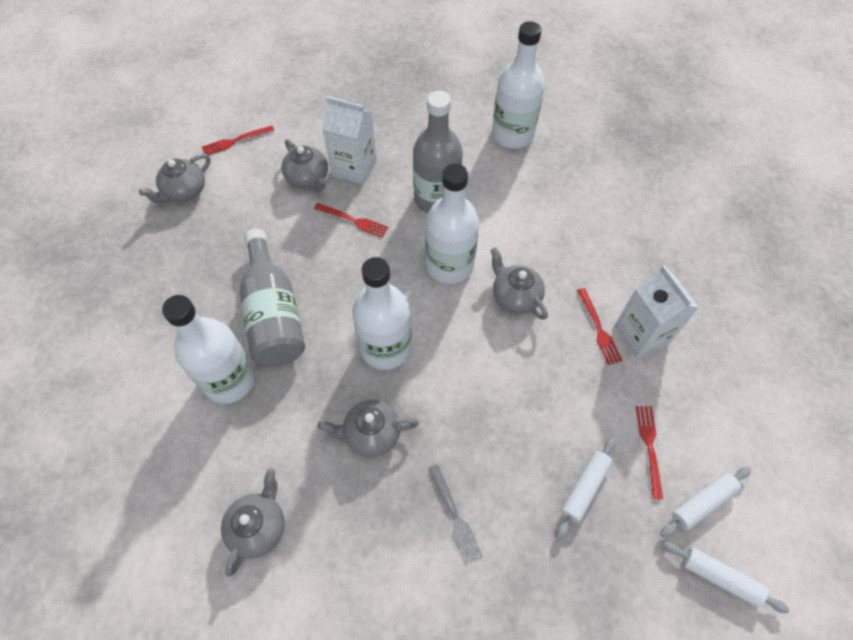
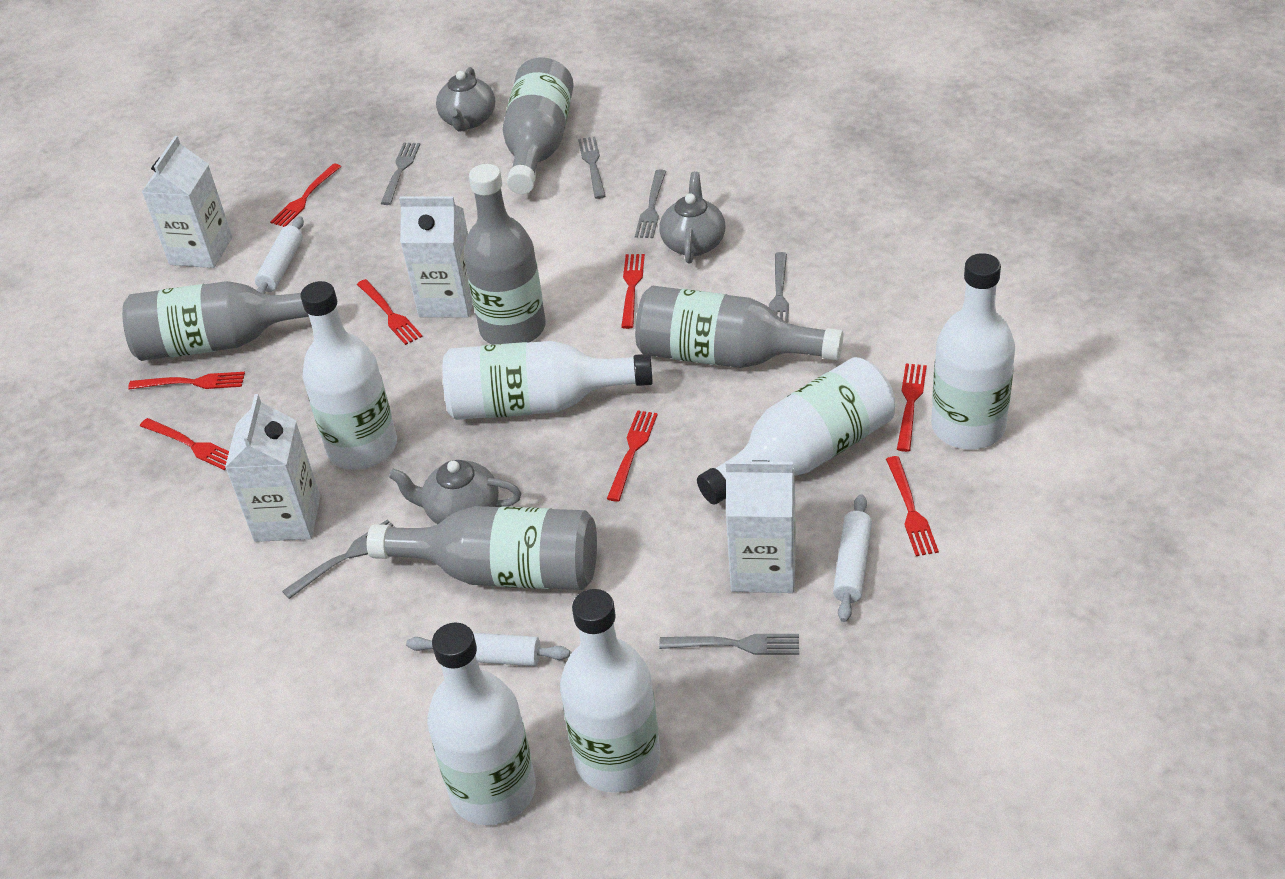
grey bottle: [239,229,305,367] [413,91,463,214] = 2 -> [122,281,309,361] [367,506,597,590] [464,164,546,345] [503,57,574,194] [635,286,843,368] = 5
grey fork: [428,464,483,563] = 1 -> [282,519,396,599] [381,143,420,205] [578,137,605,199] [635,169,666,238] [659,634,799,655] [769,252,789,323] = 6
grey teapot: [139,154,210,203] [221,468,285,577] [281,139,328,191] [318,400,419,457] [490,247,548,320] = 5 -> [389,460,521,524] [436,67,495,131] [659,172,726,264] = 3
red fork: [202,126,274,155] [314,203,388,238] [577,288,623,365] [636,406,663,500] = 4 -> [128,372,245,390] [140,418,229,470] [270,163,341,227] [357,279,423,345] [607,410,658,502] [621,254,645,329] [886,456,939,556] [897,364,927,452] = 8
white bottle: [162,295,255,404] [352,257,412,370] [425,164,479,284] [492,21,545,149] = 4 -> [300,281,397,470] [427,622,536,825] [443,341,653,420] [560,589,661,793] [697,357,895,505] [931,253,1015,449] = 6
white carton: [322,96,377,185] [614,265,699,359] = 2 -> [142,136,232,268] [225,394,320,542] [399,196,473,318] [726,460,796,593] = 4

